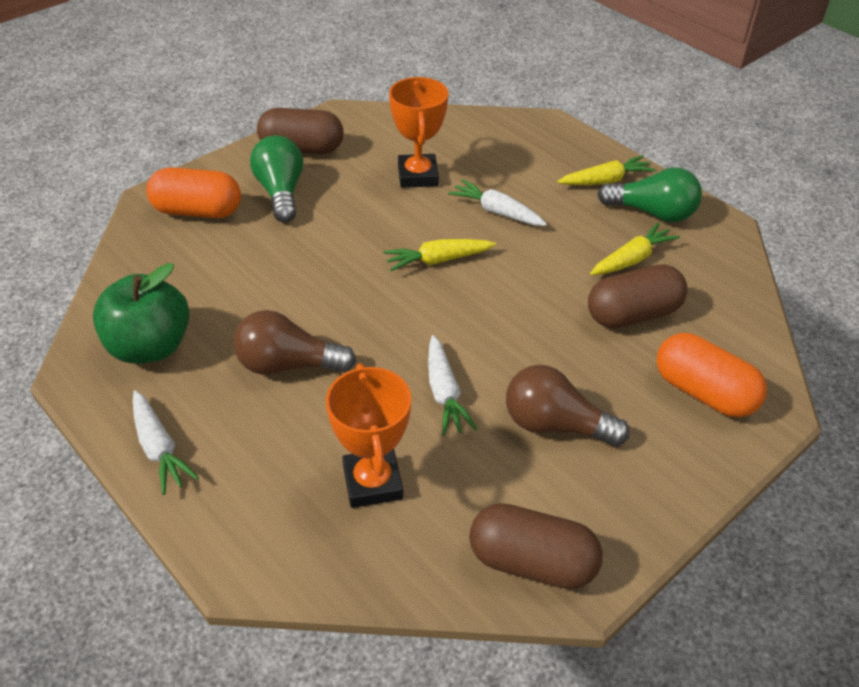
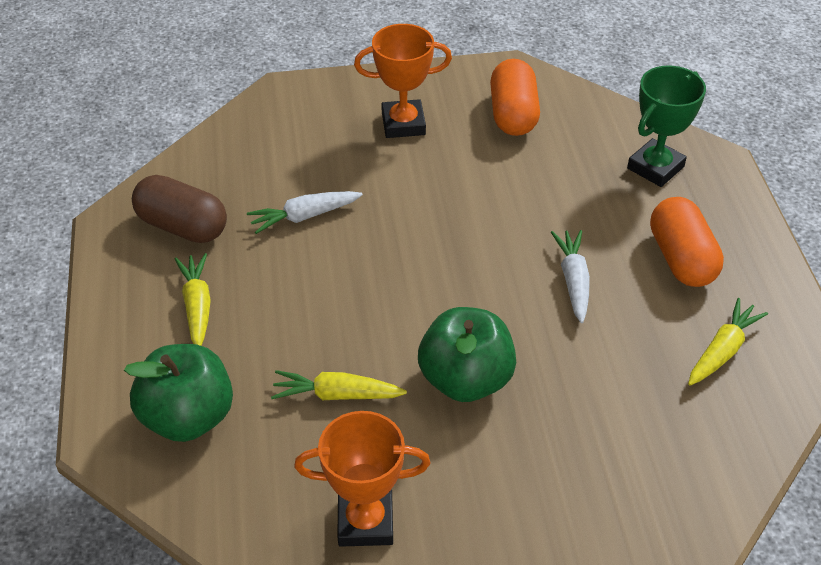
brown capsule: [257,108,343,154] [469,503,603,589] [588,264,688,328] = 3 -> [132,175,227,243] = 1
brown light bulb: [233,310,356,375] [506,365,630,446] = 2 -> none = 0
green apple: [93,263,190,364] = 1 -> [124,344,233,442] [418,307,516,402] = 2
green light bulb: [250,135,304,222] [597,168,702,222] = 2 -> none = 0
green trophy: none = 0 -> [627,65,706,187] = 1
white carrot: [133,390,199,495] [428,335,477,436] [448,179,547,226] = 3 -> [247,191,363,234] [551,230,590,323] = 2

